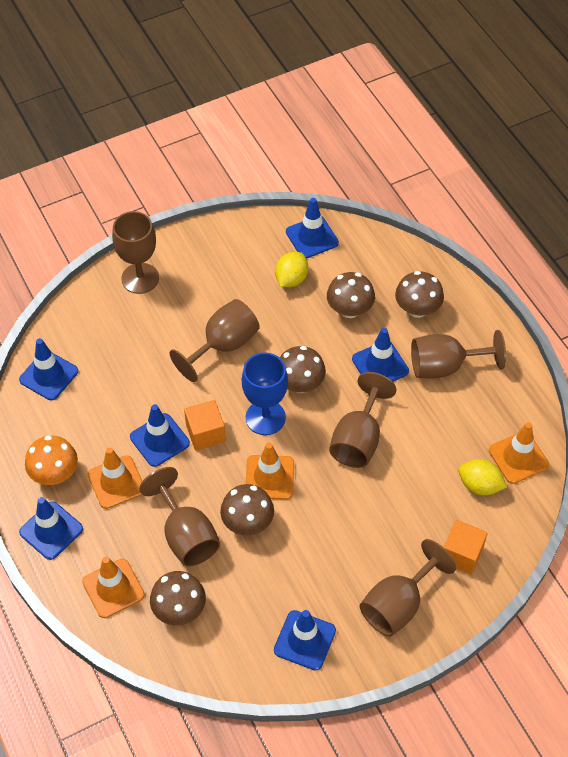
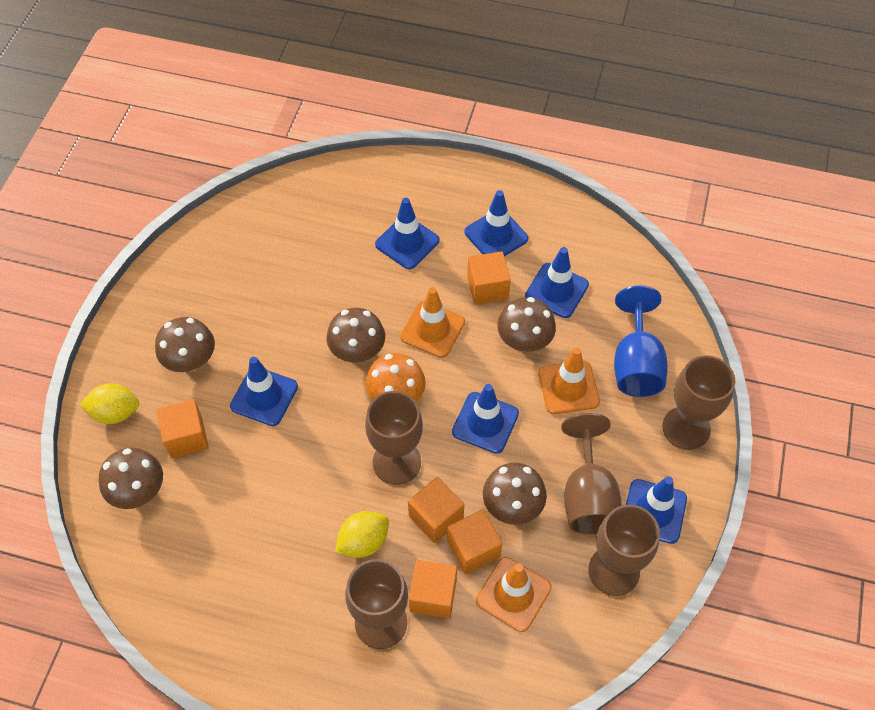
brown goblet: [112,211,159,294] [139,467,220,567] [169,299,260,382] [329,372,396,468] [360,539,456,637] [411,330,506,379] = 6 -> [345,559,408,649] [365,391,423,485] [561,413,622,534] [588,505,660,596] [662,355,735,450] = 5
orange cube: [184,400,226,451] [444,520,488,575] = 2 -> [156,399,209,458] [408,477,464,543] [409,560,457,618] [447,510,503,574] [467,251,511,305] = 5
orange traffic cone: [82,556,145,618] [88,447,142,509] [245,443,294,500] [489,422,549,484] = 4 -> [400,287,465,358] [476,557,552,632] [538,347,600,414] = 3

